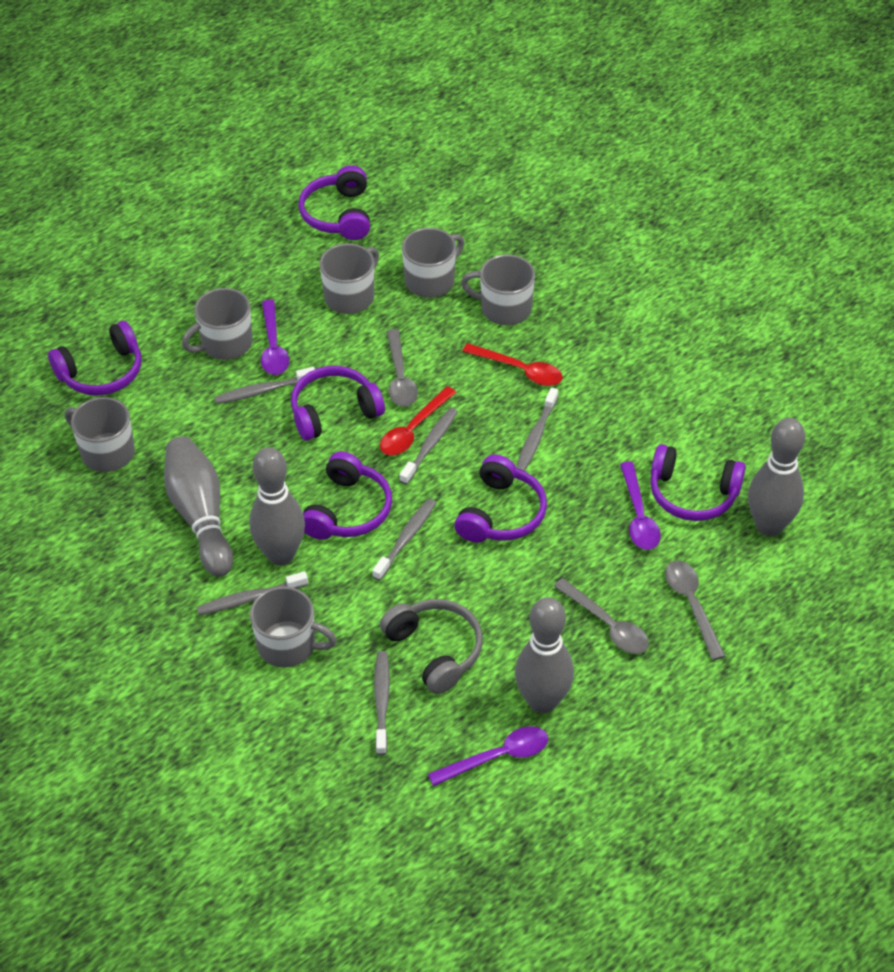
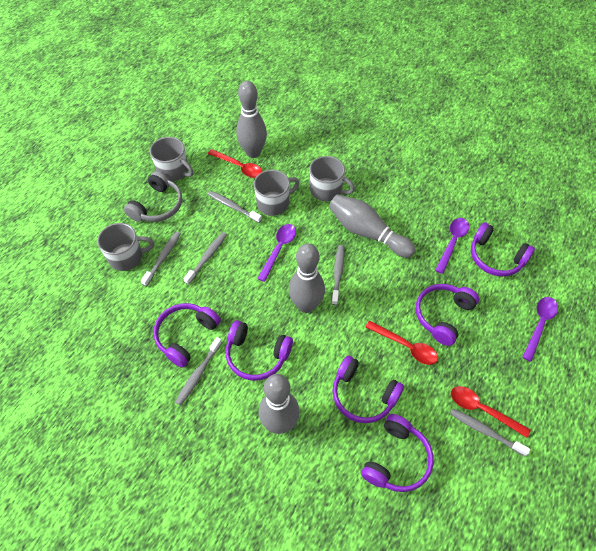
grey mug: [65,397,135,472] [182,288,253,360] [250,586,337,668] [319,243,379,314] [402,228,464,298] [461,254,535,325] = 6 -> [97,223,154,271] [150,137,194,181] [254,170,300,216] [310,156,355,201] = 4
grey spoon: [387,329,418,407] [554,578,649,654] [665,560,725,660] = 3 -> none = 0
red spoon: [380,386,456,456] [462,343,563,386] = 2 -> [208,149,263,178] [366,321,438,365] [451,386,531,438] = 3

